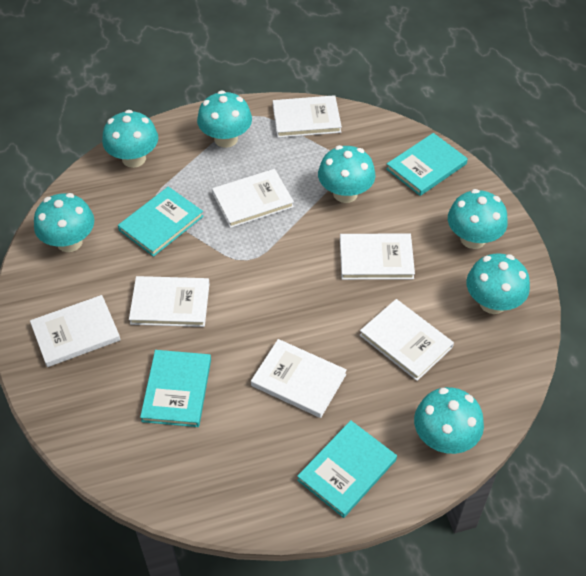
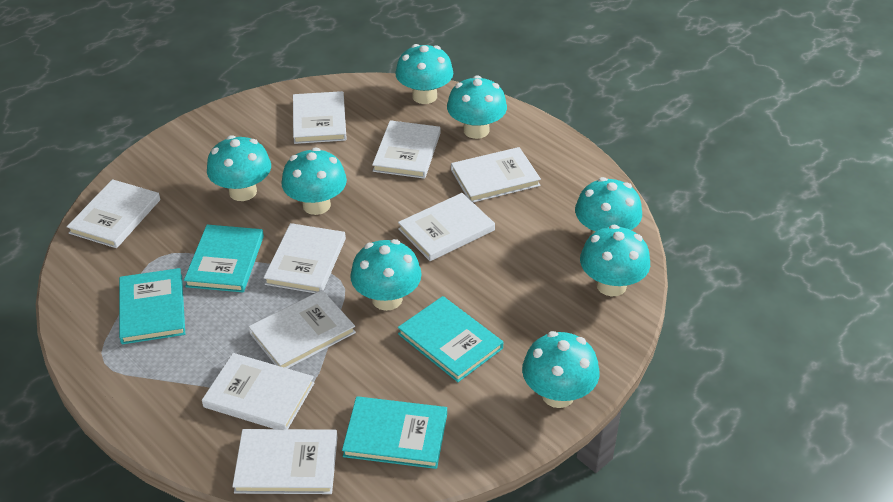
turquoise mushroom: [34,193,94,252] [102,110,158,168] [197,90,252,148] [318,145,375,203] [414,387,484,454] [448,189,508,249] [466,253,530,314] = 7 -> [207,135,271,201] [282,147,347,215] [350,239,422,311] [395,44,453,104] [447,75,507,139] [522,331,599,408] [575,177,642,235] [580,225,650,296] = 8
white book: [30,295,121,367] [129,276,209,327] [212,169,294,228] [251,339,347,418] [273,95,342,138] [340,234,415,280] [360,299,454,381] = 7 -> [67,179,160,248] [202,353,314,429] [232,429,338,494] [249,290,356,369] [264,223,346,293] [293,91,347,144] [372,120,440,179] [398,193,495,261] [451,147,541,202] = 9

